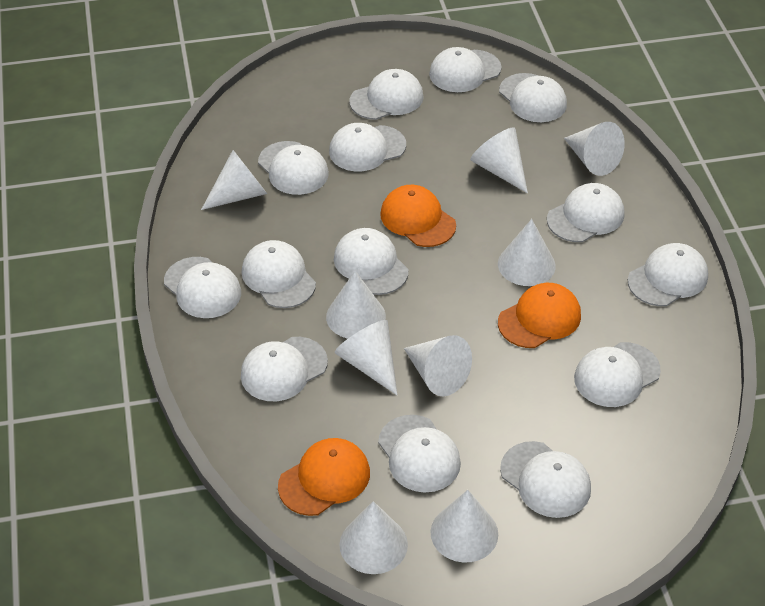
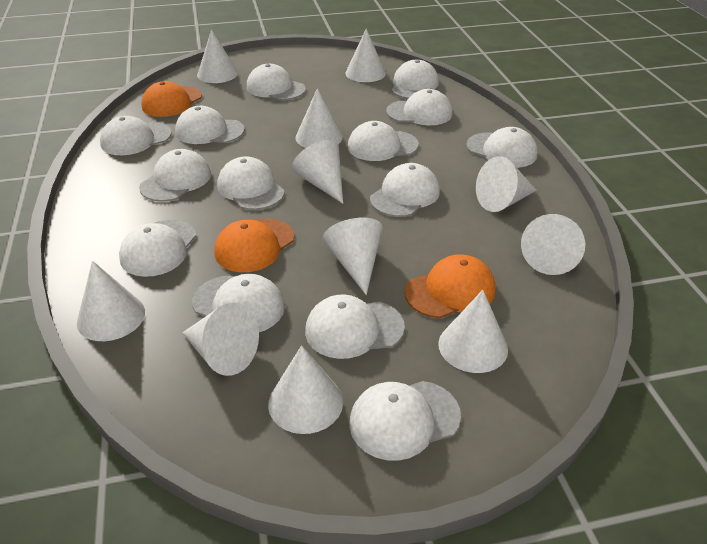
white cone: [201,150,267,210] [326,271,386,338] [335,320,397,395] [339,501,408,574] [404,335,472,396] [430,490,498,563] [470,128,528,193] [498,219,556,286] [564,122,625,176] = 9 -> [77,261,145,341] [182,303,259,376] [197,29,238,83] [268,345,343,434] [292,140,343,204] [296,88,343,148] [323,218,383,295] [345,29,386,82] [438,290,508,373] [476,156,537,212] [521,214,585,275] = 11

